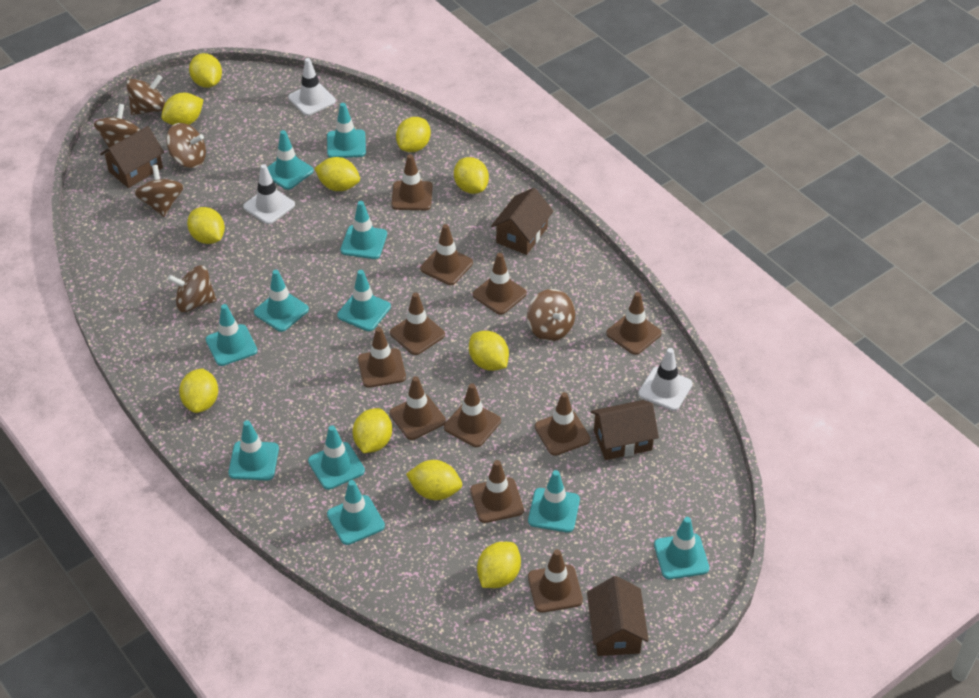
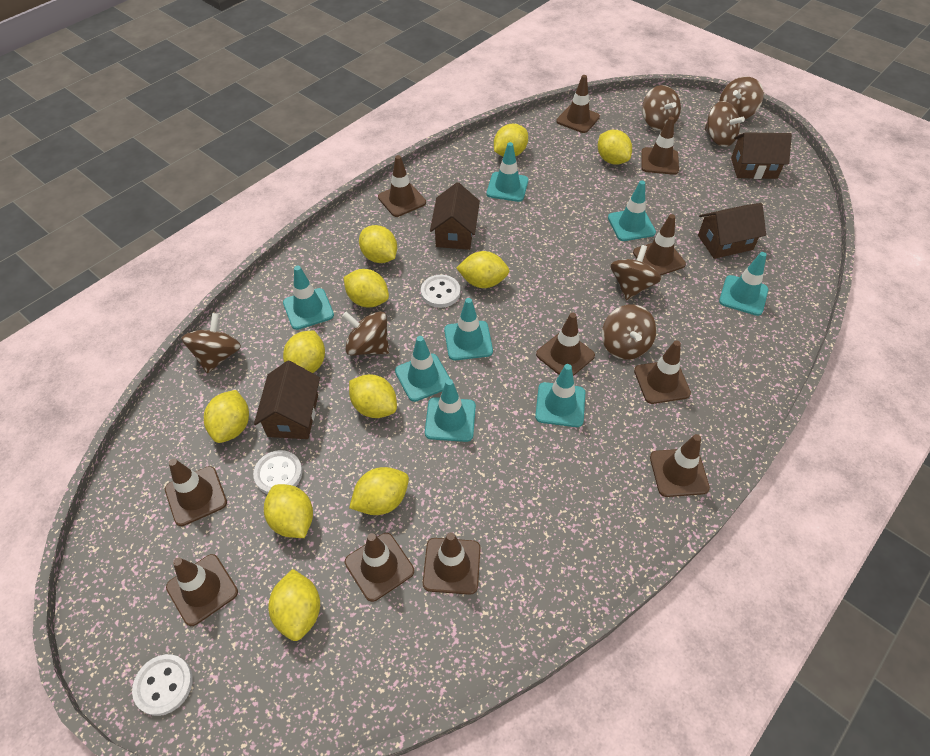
brown spinning top: [94,104,140,147] [126,75,165,115] [135,165,184,217] [166,123,206,168] [168,265,217,312] [527,289,575,341] = 6 -> [182,313,241,373] [342,311,389,356] [602,304,657,360] [610,245,662,300] [642,85,681,131] [704,101,745,147] [719,76,764,119] = 7
turquoise traffic cone: [206,304,257,366] [228,420,279,481] [254,270,309,332] [267,130,314,190] [308,425,365,490] [327,103,366,158] [327,480,385,545] [337,270,391,331] [341,201,387,259] [528,470,580,533] [654,517,709,579] = 11 -> [283,266,334,330] [395,336,450,402] [425,379,476,442] [444,298,493,360] [486,142,529,202] [535,364,585,427] [608,181,656,241] [719,252,768,316] = 8
white button: none = 0 -> [132,654,193,716] [253,450,302,494] [421,275,460,308] = 3
white traffic cone: [243,164,295,224] [288,58,336,116] [638,348,693,411] = 3 -> none = 0

